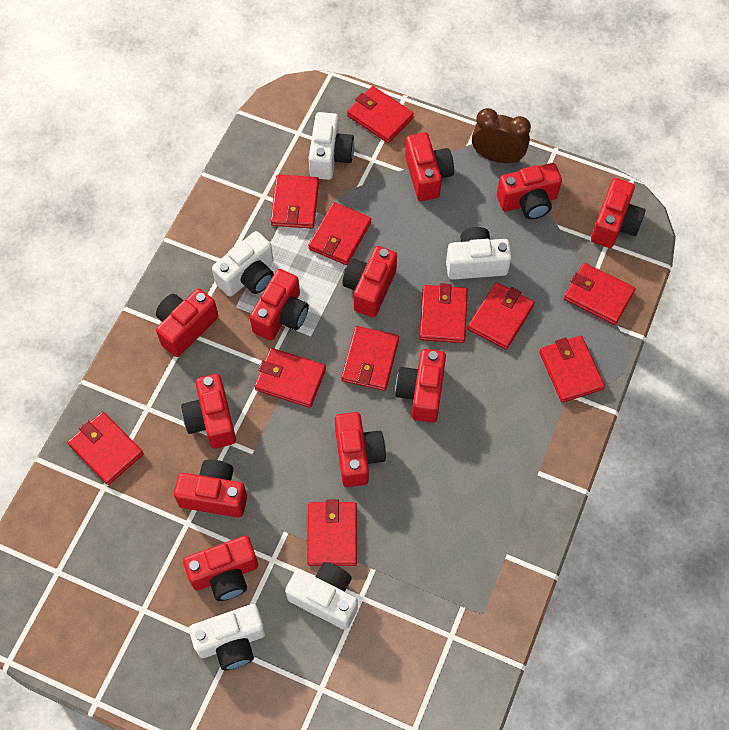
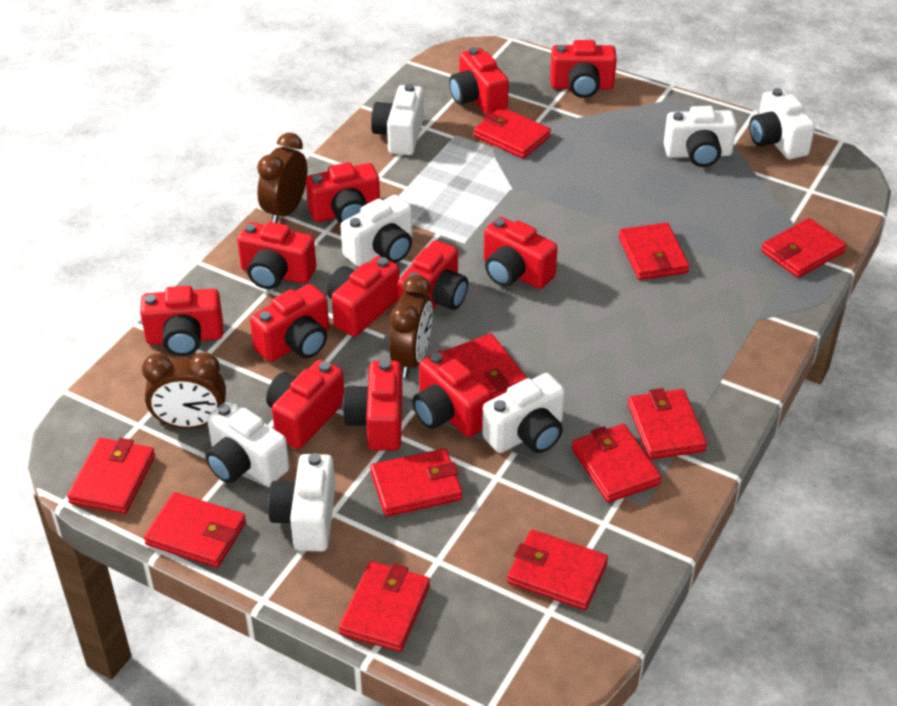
brown clock: [472,108,531,164] = 1 -> [142,352,226,429] [257,133,308,223] [389,275,433,378] = 3
red camera: [156,288,218,357] [174,459,247,518] [181,374,236,449] [183,536,258,601] [249,269,309,341] [335,412,386,487] [342,246,397,317] [395,349,446,423] [405,132,454,201] [497,163,562,219] [591,178,646,248] = 11 -> [140,286,223,356] [237,222,316,289] [250,284,329,362] [266,359,344,449] [306,162,380,224] [327,256,400,337] [342,359,402,450] [397,240,468,310] [412,350,492,437] [449,47,509,115] [484,217,558,289] [550,40,617,98] = 12
white camera: [189,604,266,670] [212,231,274,297] [285,562,358,630] [309,112,355,180] [446,227,512,280] = 5 -> [205,401,289,486] [268,453,335,552] [341,195,412,267] [371,84,424,155] [482,373,565,453] [664,106,737,167] [749,88,815,159] = 7

